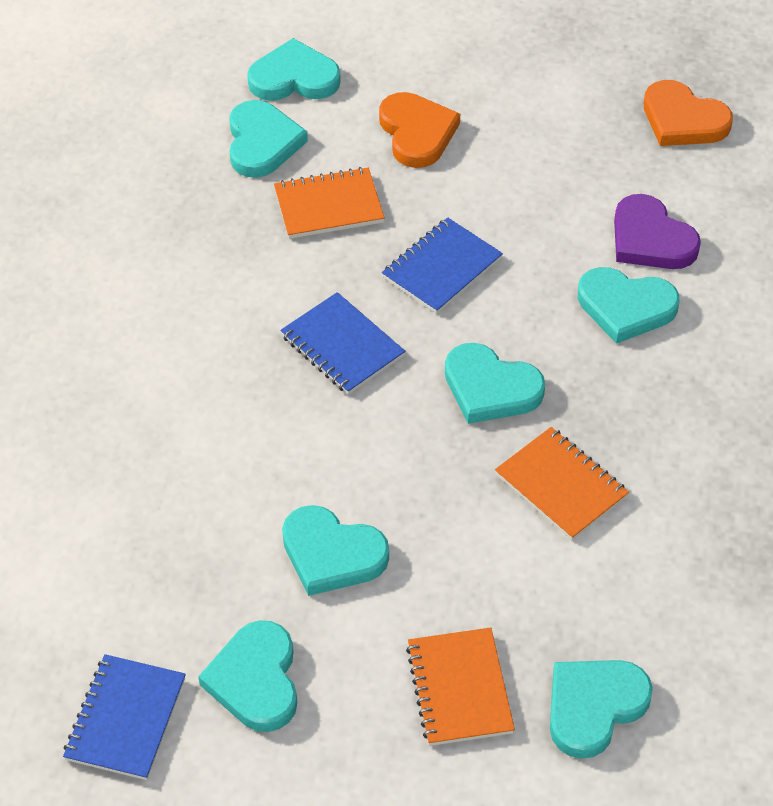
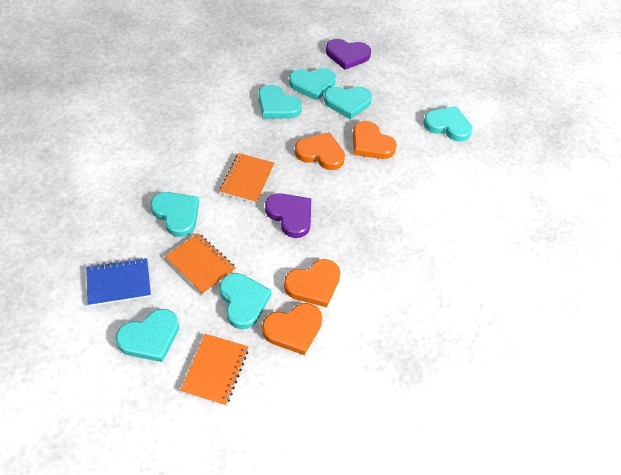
blue notebook: [63,654,186,780] [280,292,405,395] [382,218,503,314] = 3 -> [86,258,151,306] = 1
orange heart: [379,92,460,168] [644,80,733,146] = 2 -> [262,303,322,355] [284,259,340,307] [295,132,345,170] [353,121,397,159] = 4
purple heart: [614,194,701,269] = 1 -> [265,193,311,238] [326,39,371,70] = 2

